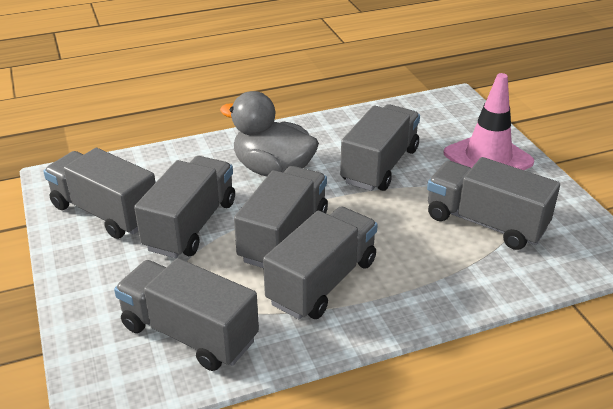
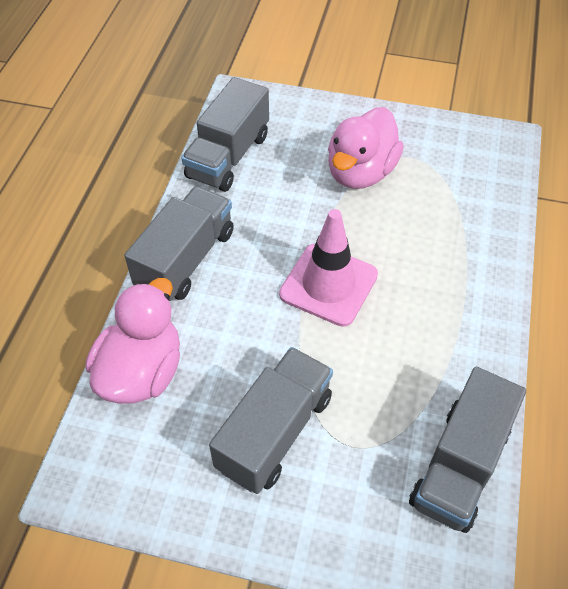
grey duck: [220,91,319,177] = 1 -> none = 0
grey truck: [43,148,156,239] [114,258,259,371] [134,156,235,258] [234,166,328,268] [263,207,378,319] [340,104,420,191] [427,157,560,250] = 7 -> [124,186,234,301] [181,77,269,192] [209,347,333,494] [409,367,526,533] = 4
pink duck: none = 0 -> [86,278,180,404] [328,107,404,189] = 2

